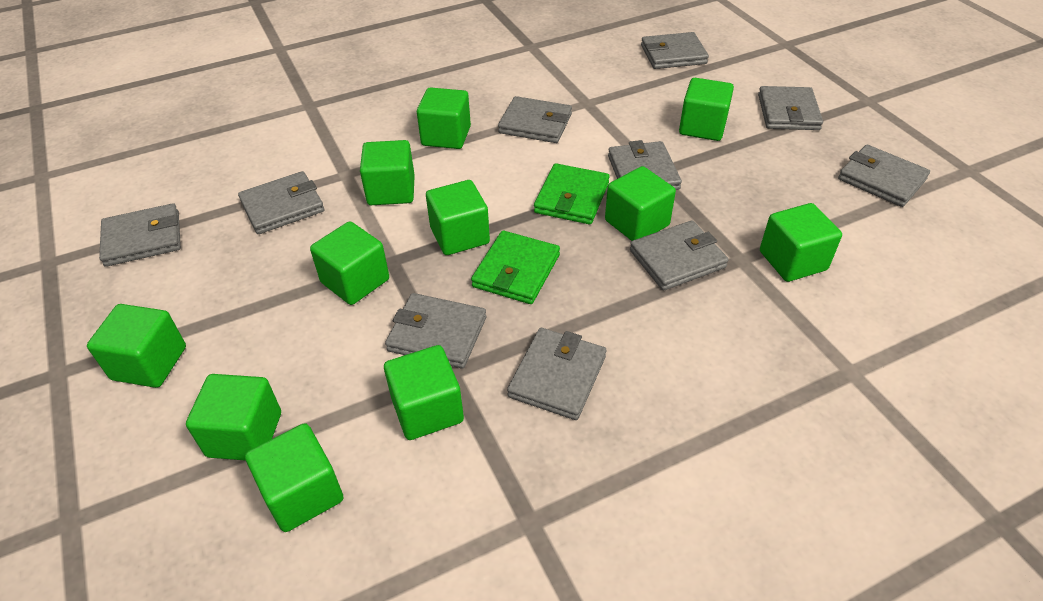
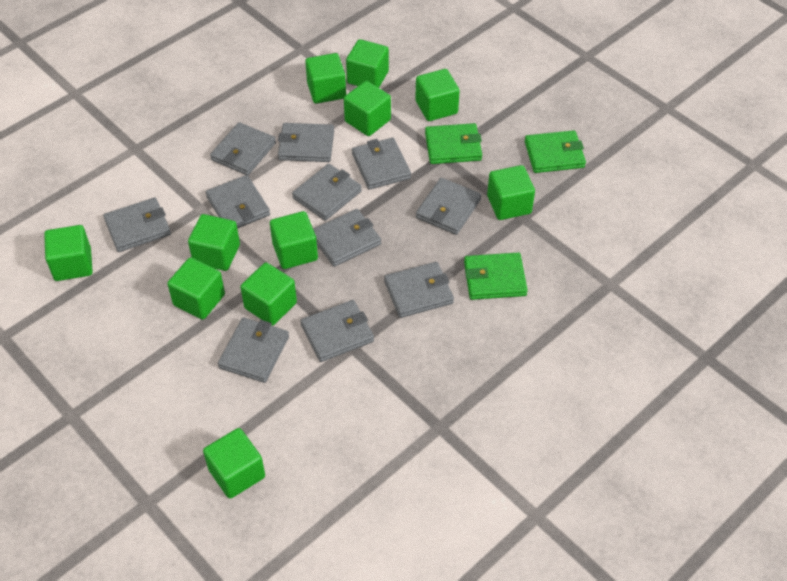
green wallet: [471,231,560,304] [534,163,610,224] = 2 -> [425,123,482,164] [464,253,528,300] [525,130,586,173] = 3
grey wallet: [99,203,181,267] [238,171,325,234] [385,293,486,368] [498,96,572,143] [507,328,606,420] [608,140,682,190] [630,220,729,291] [641,32,709,69] [758,86,823,130] [838,145,930,207] = 10 -> [104,198,171,252] [206,175,270,229] [210,122,276,175] [218,318,289,383] [278,123,334,162] [292,164,362,221] [300,300,374,362] [313,209,381,267] [352,138,411,190] [384,262,454,318] [416,178,481,235] = 11

